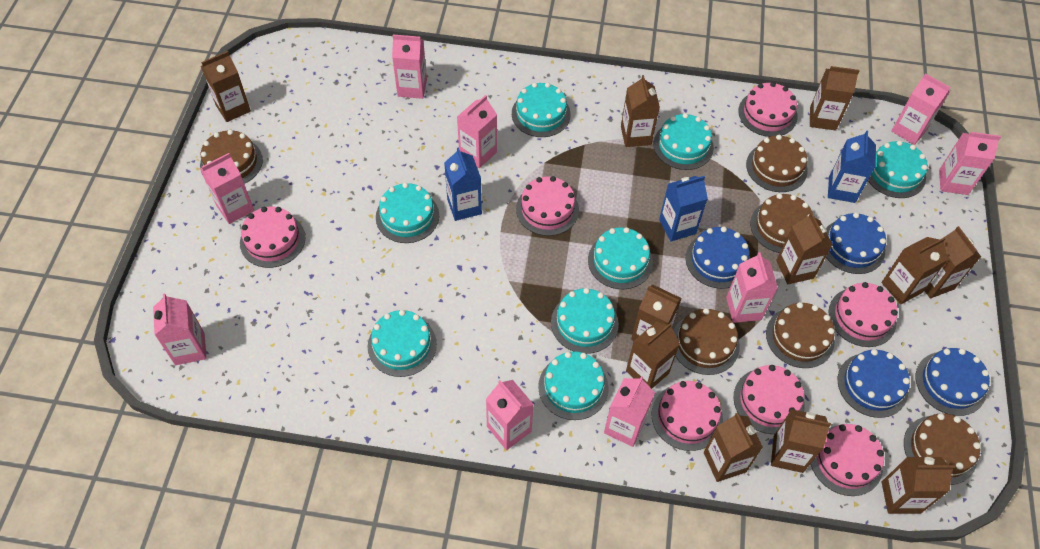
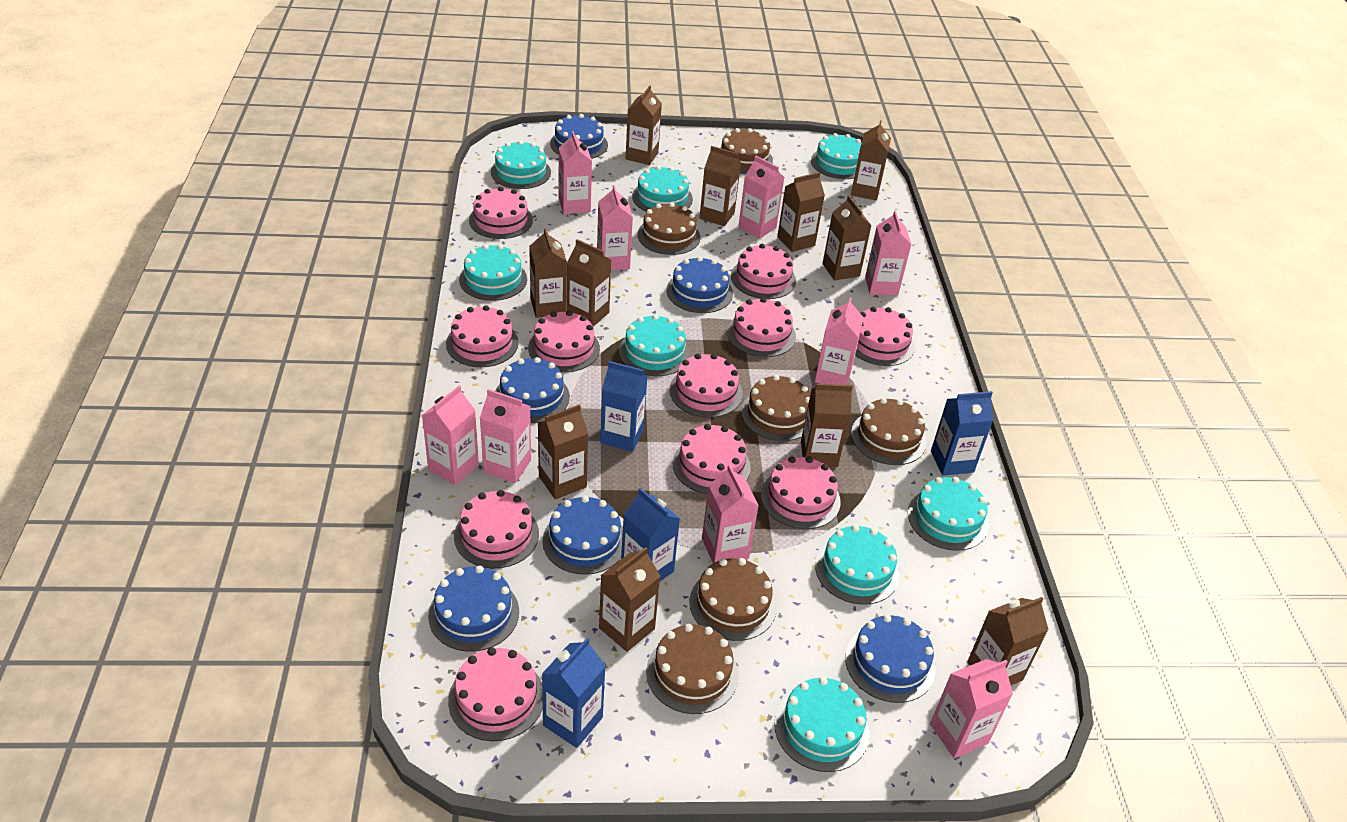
blue cake: [686,227,750,289] [826,213,886,274] [838,349,910,418] [916,348,990,416] = 4 -> [428,566,519,652] [496,357,570,423] [542,496,623,575] [550,114,608,159] [666,256,733,313] [845,614,935,703] = 6
blue carton: [444,147,482,221] [659,176,708,242] [828,130,876,203] = 3 -> [542,638,606,748] [600,361,647,452] [621,488,680,581] [931,391,993,476] = 4
pink cake: [240,207,306,268] [516,176,579,236] [651,381,723,451] [733,365,805,434] [738,82,798,137] [811,424,884,496] [828,282,898,347] = 7 -> [446,305,519,367] [448,647,543,741] [454,490,539,569] [469,187,533,239] [528,310,600,372] [669,353,743,418] [673,424,751,494] [727,297,796,357] [731,244,796,299] [761,456,840,529] [855,307,915,366] = 11

